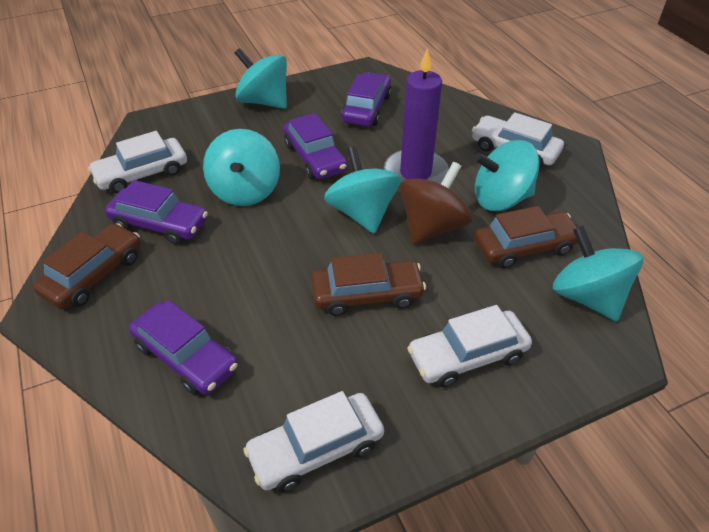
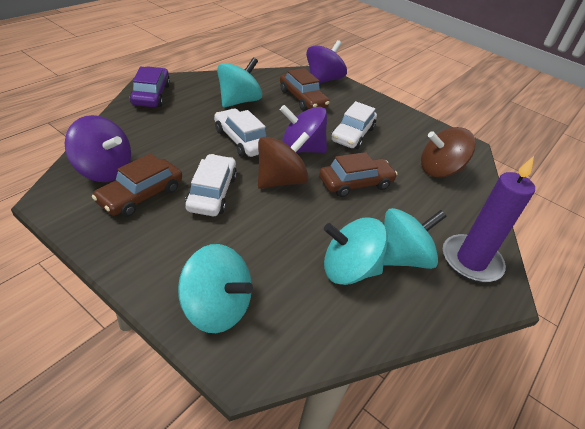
brown spinning top: [400,162,472,244] = 1 -> [258,132,309,189] [421,127,476,178] = 2
purple car: [105,180,208,244] [129,300,238,395] [283,113,347,179] [341,72,392,126] = 4 -> [130,66,170,107] = 1
purple spinning top: none = 0 -> [65,115,131,182] [280,105,327,153] [306,40,347,84] = 3
turquoise spinning top: [203,129,280,206] [235,48,287,109] [324,146,401,234] [474,140,540,211] [553,226,643,321] = 5 -> [178,244,253,333] [217,57,262,108] [324,217,388,285] [383,208,447,269] = 4
white car: [88,131,187,193] [243,391,384,492] [407,305,532,387] [472,112,564,168] = 4 -> [185,154,237,216] [214,109,266,157] [331,101,377,149] = 3

